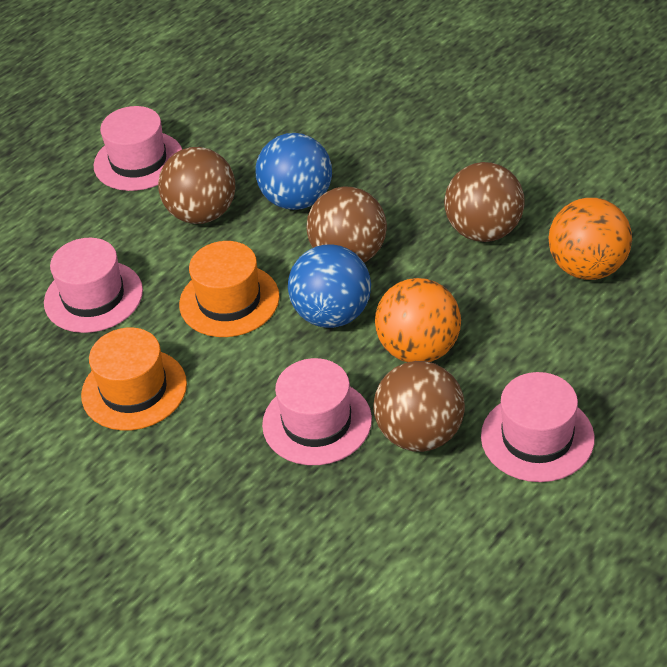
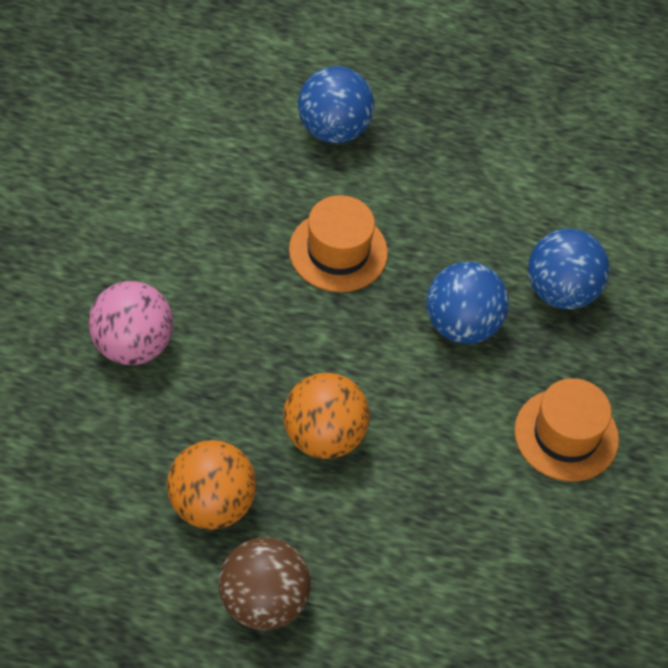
blue ball: [256,133,332,210] [288,245,371,328] = 2 -> [298,66,374,144] [426,262,509,344] [528,229,610,309] = 3
brown ball: [158,147,235,224] [307,186,387,262] [373,361,465,452] [444,162,525,242] = 4 -> [219,537,311,631] = 1
pink ball: none = 0 -> [88,281,173,365] = 1
pink hat: [44,238,143,333] [93,106,182,191] [262,358,372,465] [481,372,595,482] = 4 -> none = 0

